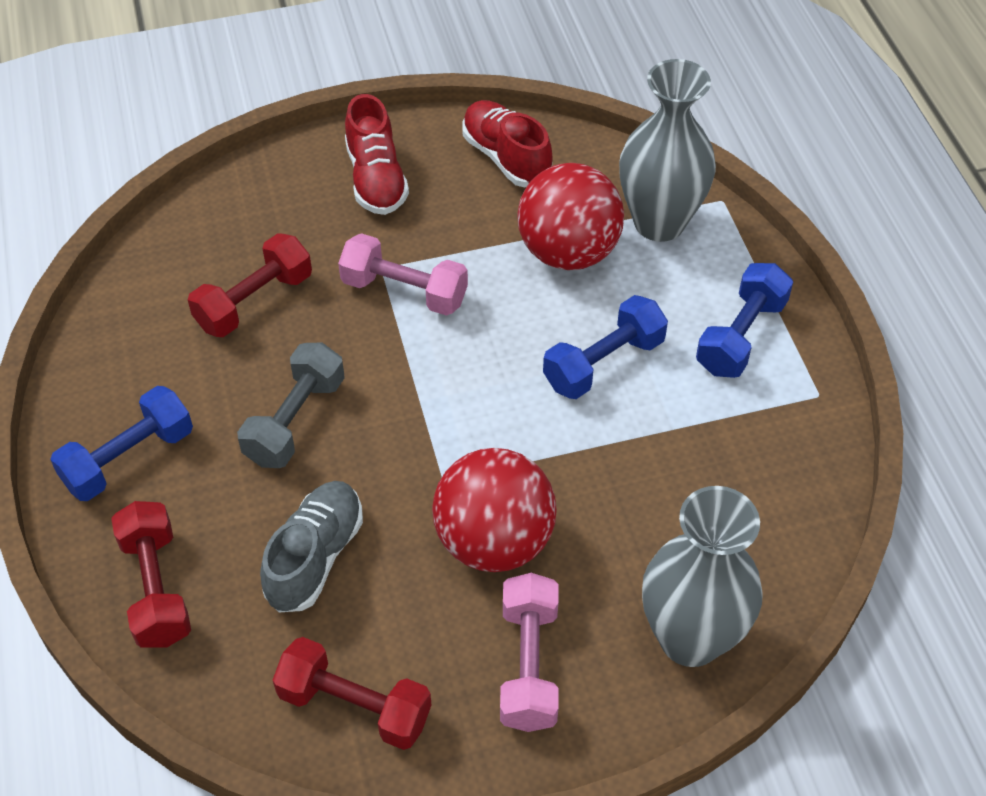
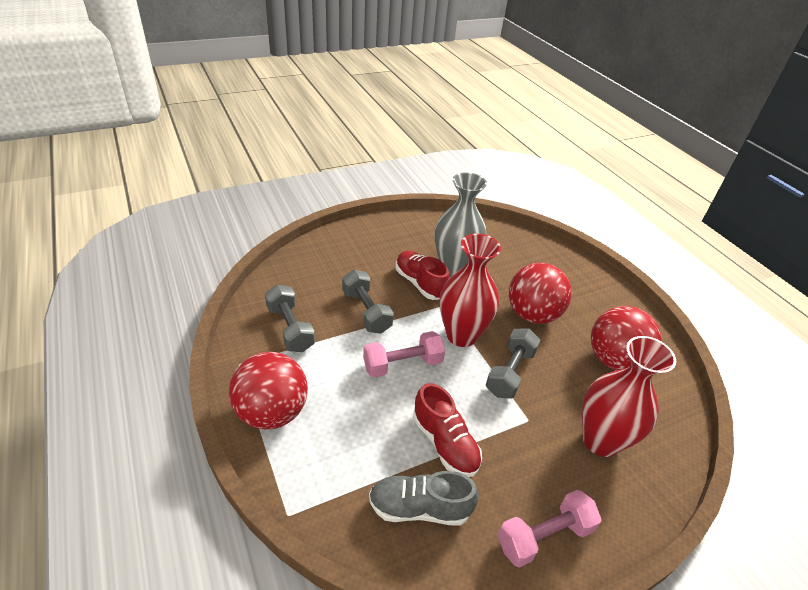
blue dumbbell: [50,386,193,501] [543,295,668,399] [696,263,793,378] = 3 -> none = 0
grey dumbbell: [237,343,345,468] = 1 -> [265,285,315,352] [342,269,394,334] [486,329,540,399] = 3
grey vase: [619,59,716,242] [642,486,763,667] = 2 -> [435,172,487,276] = 1
red ball: [432,448,557,572] [517,163,624,270] = 2 -> [229,352,308,429] [509,263,572,324] [591,306,662,370] = 3
red dumbbell: [111,501,191,648] [188,233,312,337] [273,637,431,750] = 3 -> none = 0
red vase: none = 0 -> [439,234,501,347] [582,336,676,457] = 2

